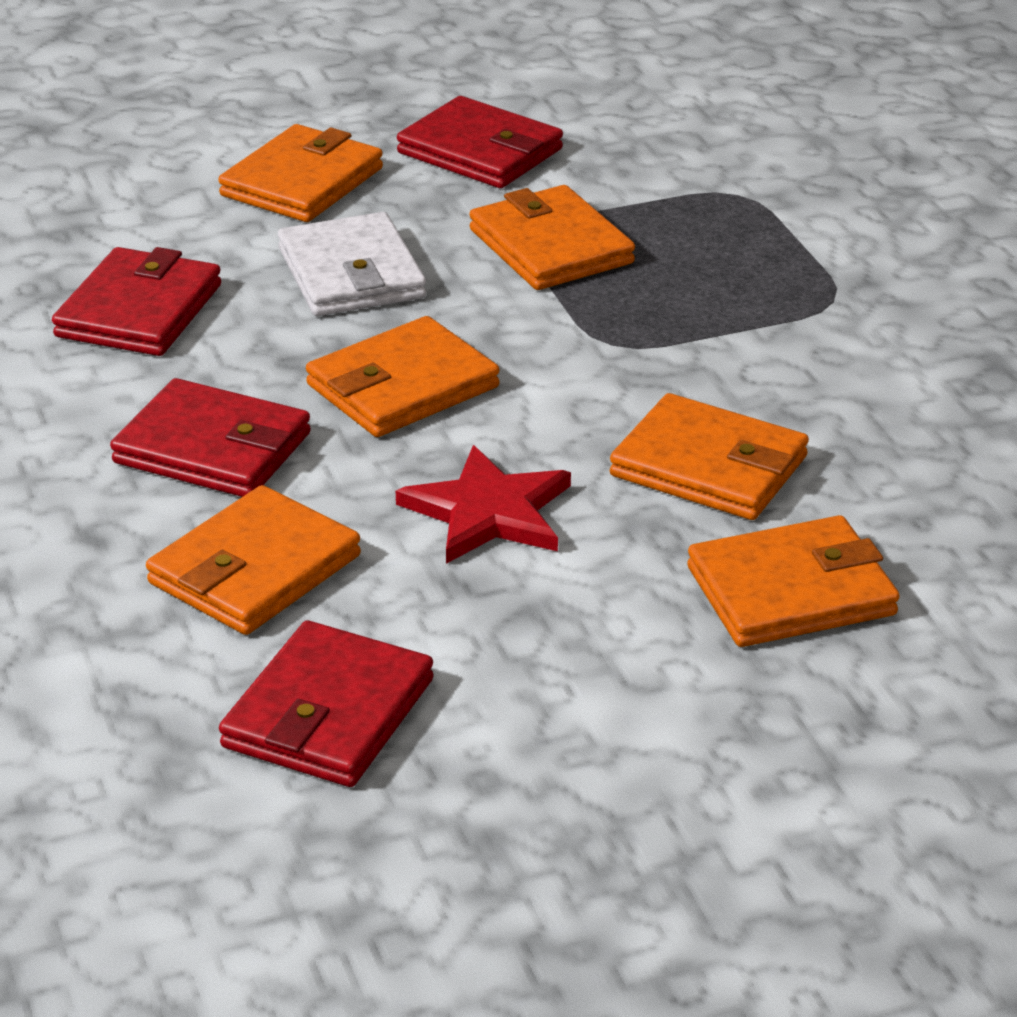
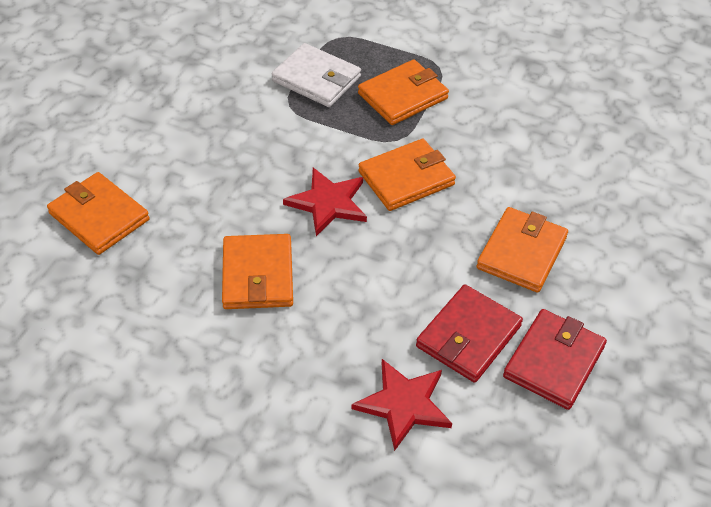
orange wallet: [146,485,361,635] [218,124,383,222] [306,316,500,437] [470,185,635,290] [610,393,809,520] [687,515,900,647] = 6 -> [47,172,150,255] [222,234,293,309] [358,59,449,125] [358,139,456,211] [476,207,568,293] = 5
red star: [396,445,571,564] = 1 -> [283,168,367,236] [352,359,452,451] = 2
red wallet: [52,247,221,356] [110,378,311,497] [219,621,434,787] [397,96,563,188] = 4 -> [416,284,523,383] [503,309,607,410] = 2

